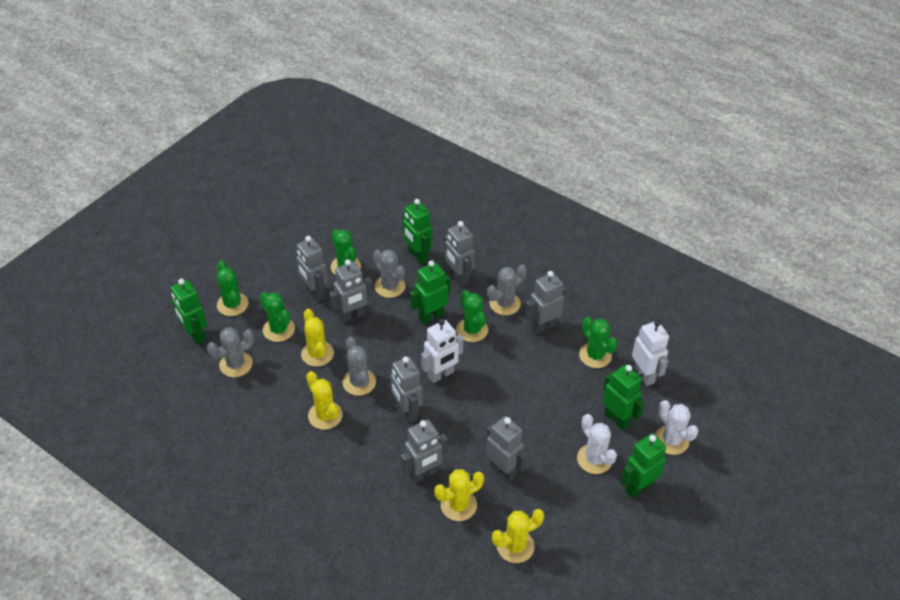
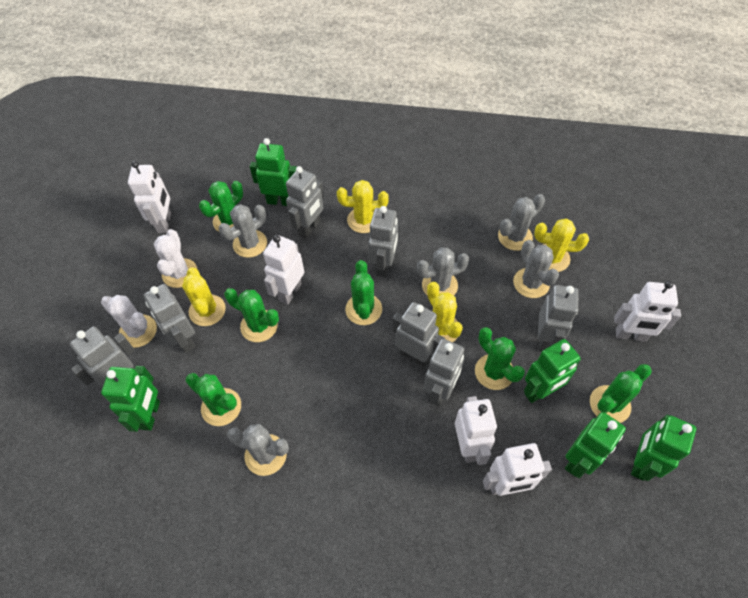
green cactus: [217,260,249,316] [260,292,295,342] [331,229,361,275] [456,290,488,342] [579,317,618,368] = 5 -> [186,373,241,426] [199,181,243,232] [224,288,279,342] [345,260,382,325] [475,327,525,390] [590,364,652,423] = 6
grey cactus: [207,327,254,377] [343,337,376,396] [373,249,405,298] [487,265,527,315] = 4 -> [219,204,267,258] [227,424,289,476] [417,247,469,296] [498,194,545,251] [513,240,559,298] = 5
white robot: [421,319,464,383] [632,320,669,386] = 2 -> [128,161,171,233] [263,235,304,305] [455,396,497,465] [483,443,552,496] [614,281,681,342] = 5

